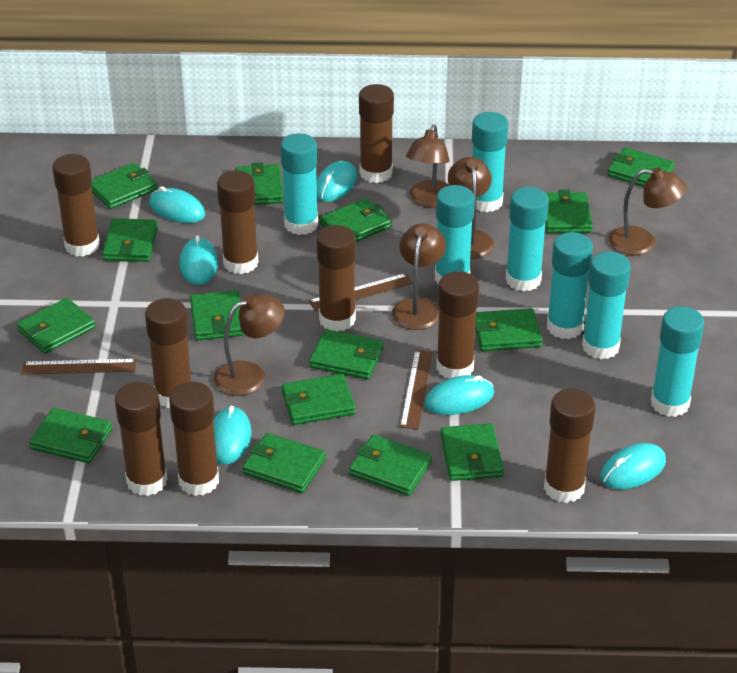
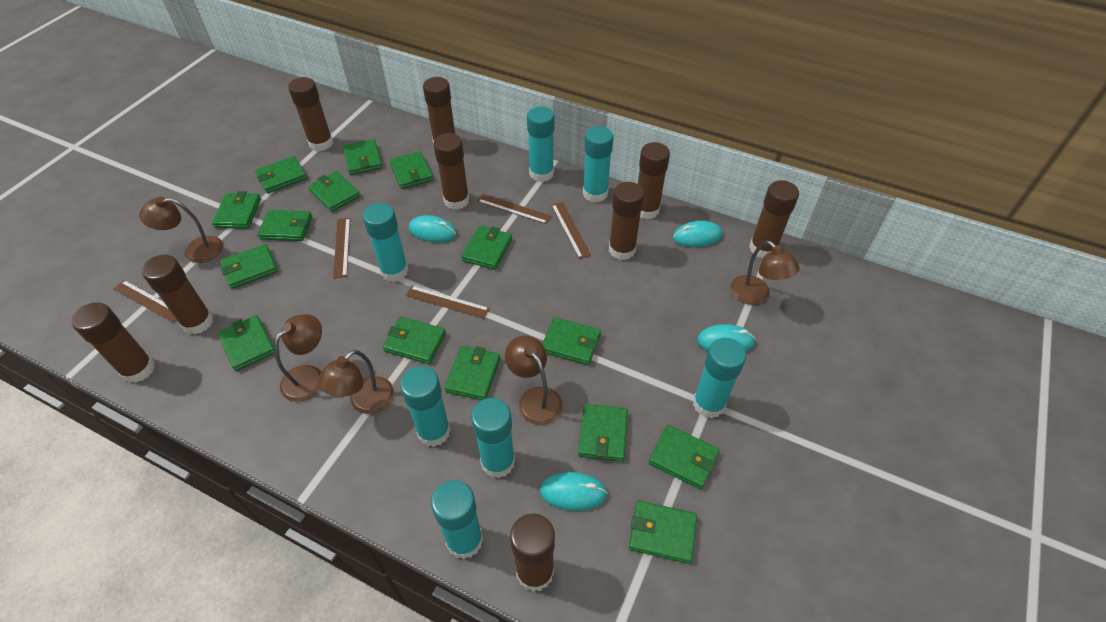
brown ruler: [22,359,137,375] [308,273,413,311] [400,350,433,429] = 3 -> [114,280,177,323] [333,218,350,278] [406,286,490,319] [477,194,551,224] [551,202,591,259] = 5
turquoise mouse: [149,186,205,223] [179,235,218,285] [213,406,252,465] [317,161,357,202] [425,375,494,415] [600,443,666,489] = 6 -> [409,215,457,243] [540,472,608,511] [673,221,723,247] [697,324,756,352] = 4

